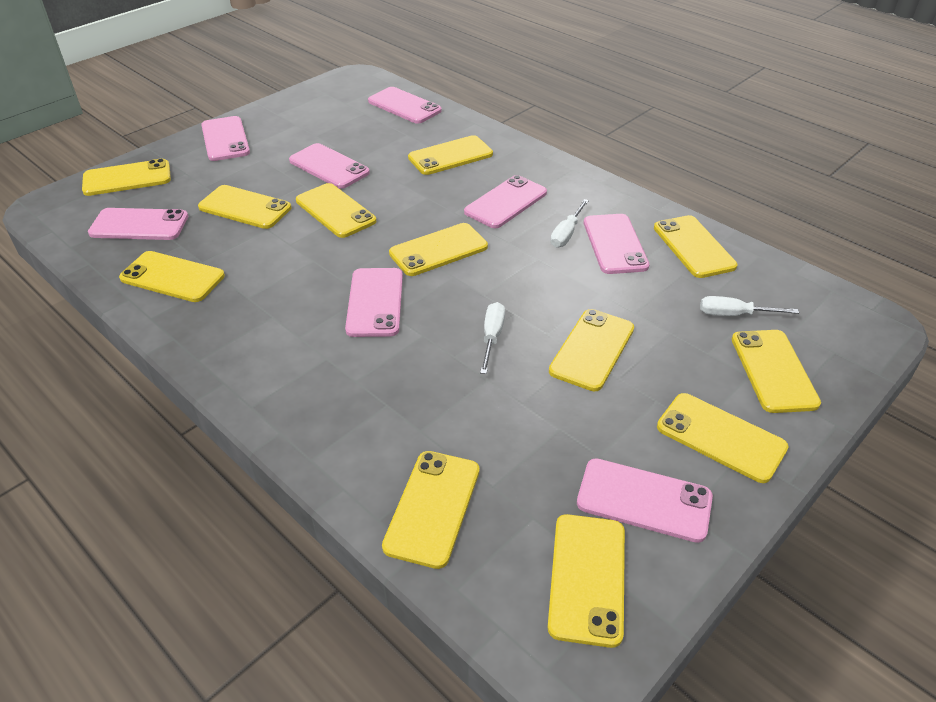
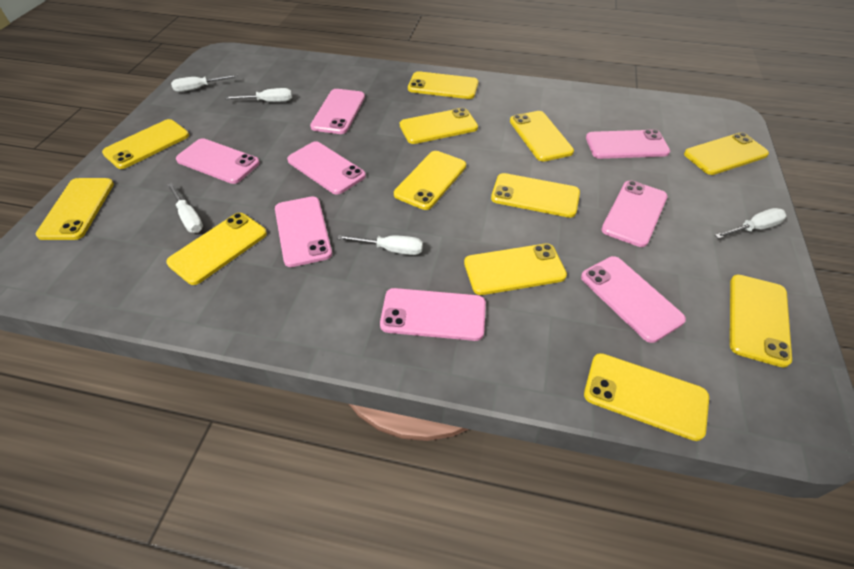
white screwdriver: [480,302,505,374] [550,199,589,248] [700,296,799,316] = 3 -> [167,183,203,233] [171,74,238,92] [225,88,292,102] [337,235,423,255] [715,208,786,239] = 5

